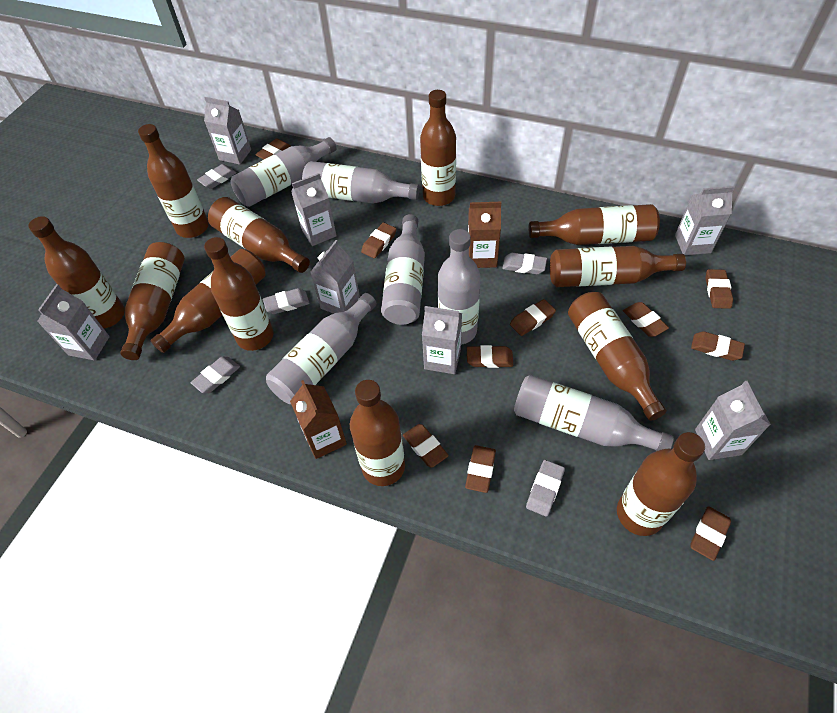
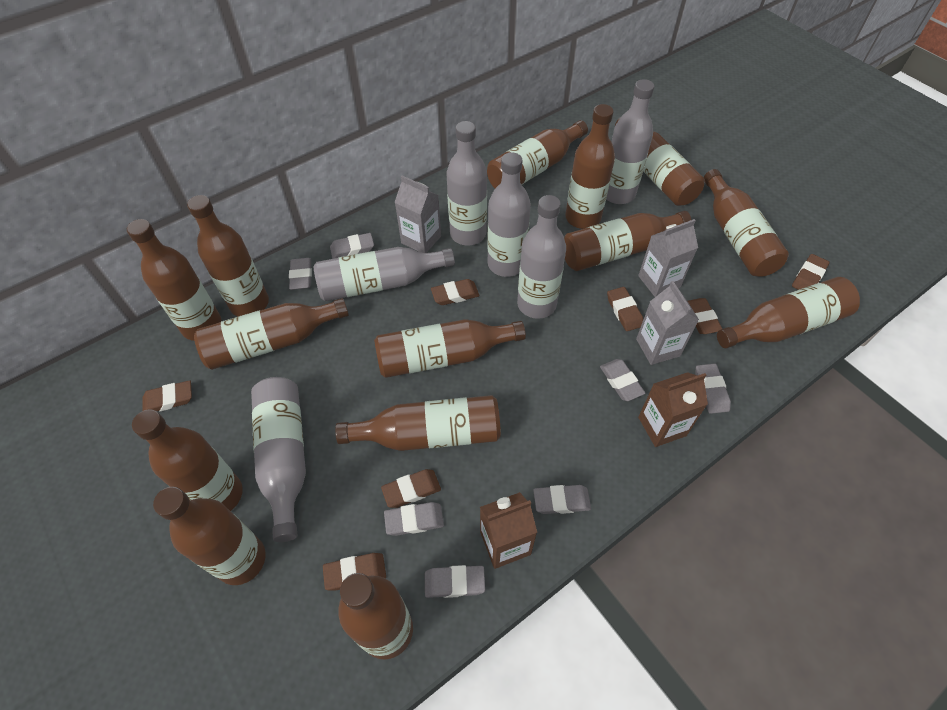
brown bottle: [28,216,125,328] [120,242,185,360] [138,124,209,238] [151,249,266,353] [204,237,273,351] [208,197,310,273] [350,380,405,486] [420,90,456,206] [529,204,660,245] [550,246,686,287] [568,292,667,421] [617,432,705,536] = 12 -> [127,219,222,341] [132,409,243,511] [153,487,266,585] [187,195,269,316] [194,298,349,370] [335,395,501,451] [338,573,413,660] [374,319,526,378] [487,120,588,188] [564,211,691,271] [565,104,615,229] [615,117,705,206] [704,169,789,277] [717,277,860,348] = 14
brown eraser: [255,138,291,160] [361,223,396,258] [403,424,449,468] [465,445,496,493] [467,345,513,368] [510,299,556,336] [623,302,669,337] [690,506,731,561] [691,331,745,361] [705,269,733,309] = 10 -> [142,380,192,412] [323,553,386,591] [381,469,441,508] [431,279,479,305] [607,287,643,331] [687,298,722,334] [792,254,829,290] = 7
grey carton: [37,284,110,360] [204,97,251,165] [291,173,337,246] [311,240,360,314] [422,306,462,374] [675,186,735,255] [695,381,771,460] = 7 -> [394,176,441,253] [636,281,699,365] [638,219,698,297] = 3
grey eraser: [191,357,240,393] [197,164,237,189] [263,288,310,314] [502,253,547,274] [526,460,565,517] = 5 -> [289,258,312,290] [330,233,374,259] [384,502,444,536] [425,565,485,598] [533,485,591,514] [600,359,645,401] [695,364,731,414] = 7

